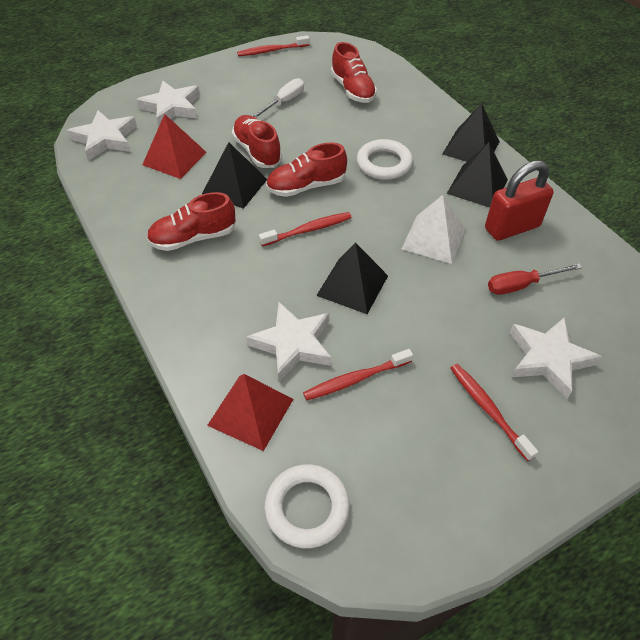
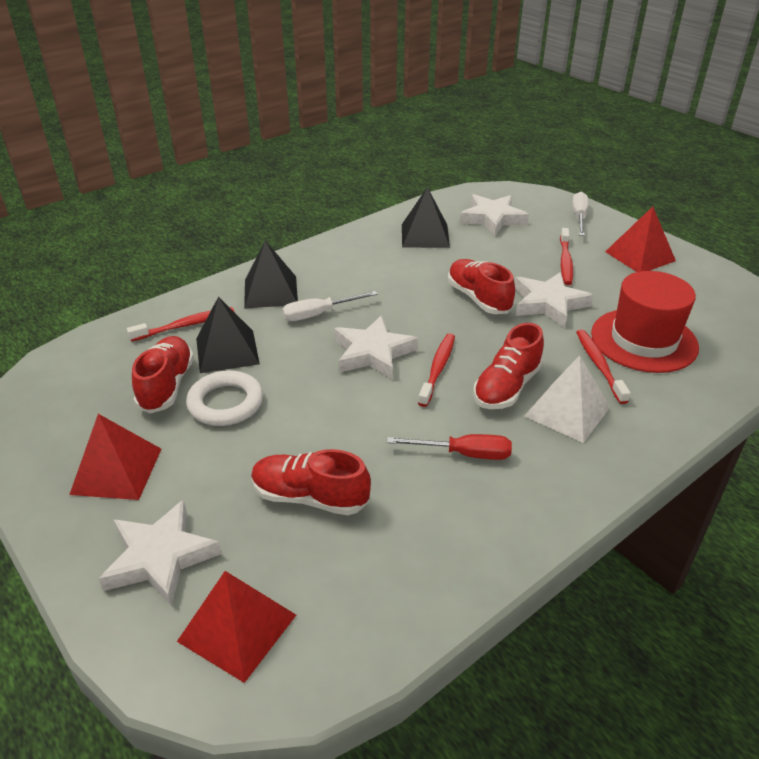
black pyramid: [202,142,267,209] [316,242,388,314] [442,103,500,162] [447,142,508,208] = 4 -> [196,297,260,373] [244,240,298,309] [402,187,450,248] = 3
red hat: none = 0 -> [591,271,699,373] = 1
red padlock: [485,160,554,241] = 1 -> none = 0
red pyramid: [142,114,207,179] [207,374,293,451] = 2 -> [69,414,161,500] [177,571,296,683] [605,207,676,272] = 3
white ring: [264,464,350,548] [357,139,413,180] = 2 -> [186,370,263,426] = 1
white screwdriver: [253,78,304,118] = 1 -> [282,291,378,321] [572,192,588,236] = 2

